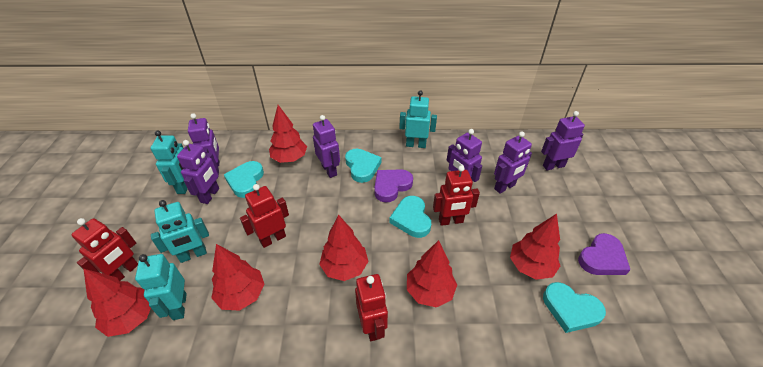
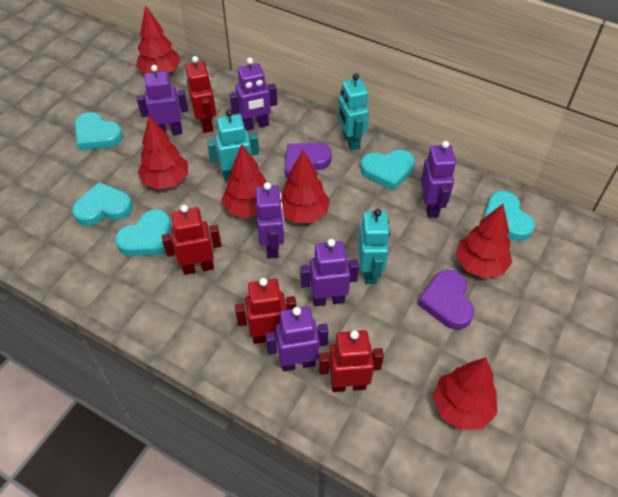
turquoise heart: [224,161,264,198] [345,149,381,183] [389,196,431,238] [543,282,606,333] = 4 -> [72,182,133,226] [75,112,123,151] [115,209,171,256] [360,150,415,190] [484,191,535,241] = 5
turquoise robot: [135,254,187,320] [151,131,188,194] [151,200,209,263] [399,90,437,148] = 4 -> [207,109,259,182] [338,73,369,151] [358,209,390,284] = 3

